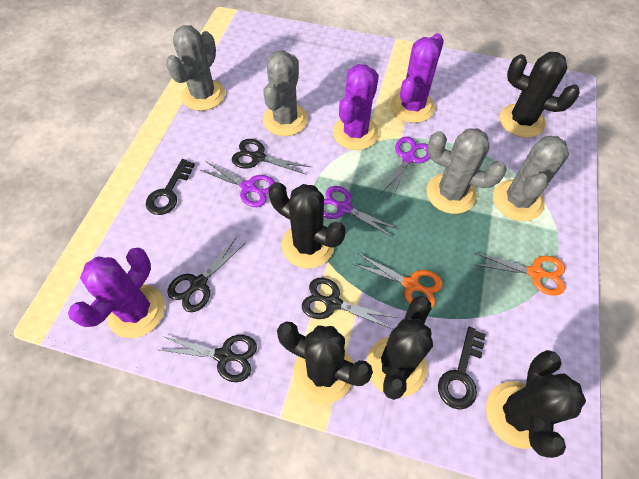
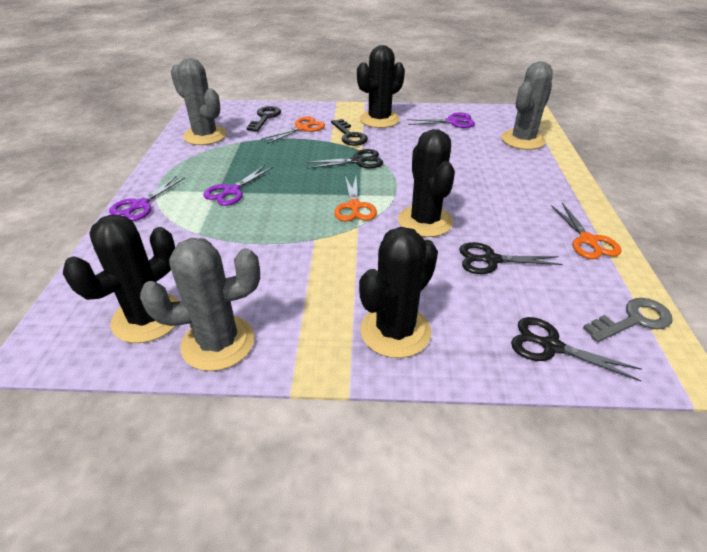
black cactus: [269,182,345,269] [277,321,373,404] [366,296,433,400] [486,350,586,458] [500,52,580,138] = 5 -> [63,215,179,343] [357,45,405,128] [359,227,438,358] [398,129,455,237] = 4
black scissors: [160,335,257,382] [167,237,245,312] [232,139,310,174] [302,278,397,329] = 4 -> [306,149,383,169] [459,242,563,274] [511,317,641,381] = 3
grey cactus: [166,25,225,111] [263,50,308,136] [426,128,507,214] [493,136,569,221] = 4 -> [140,238,260,371] [171,58,227,145] [501,62,553,150] = 3
grey key: none = 0 -> [583,298,672,342] = 1
orange scissors: [353,254,443,308] [473,253,565,296] = 2 -> [261,117,325,144] [334,176,377,221] [551,203,622,259] = 3
purple cactus: [68,248,165,338] [333,64,379,150] [391,33,444,123] = 3 -> none = 0

